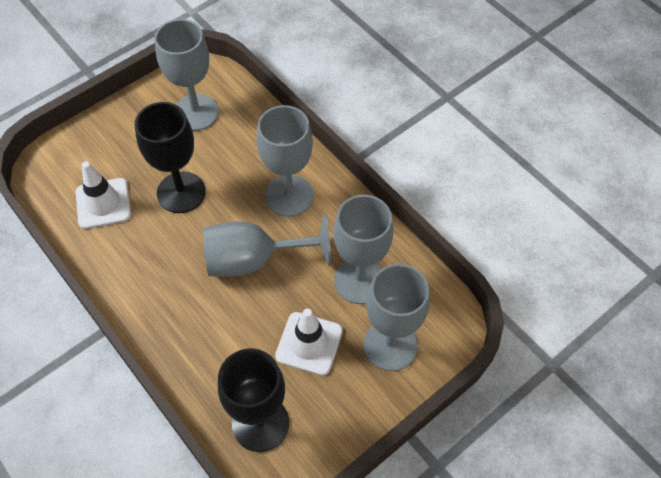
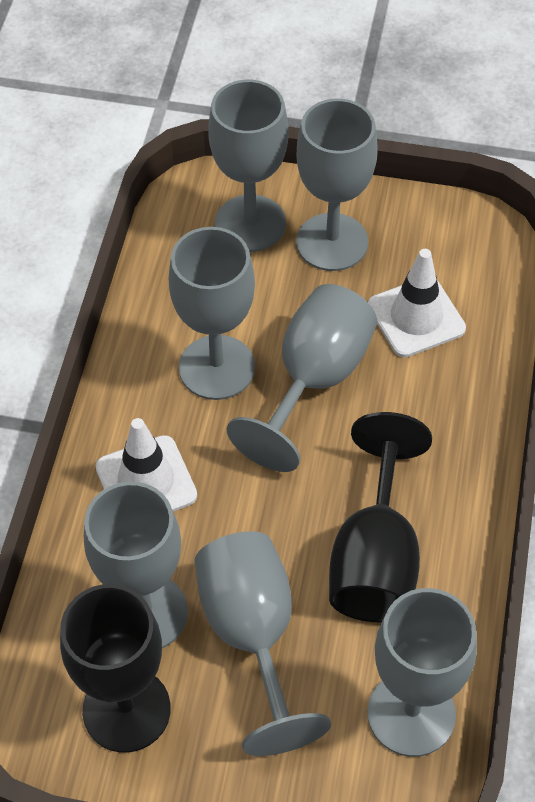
grey goblet: [154,19,219,131] [203,214,331,277] [257,105,314,217] [333,195,394,304] [363,264,430,371] = 5 -> [84,482,188,648] [169,227,255,400] [194,531,331,756] [208,80,288,252] [227,284,377,472] [296,99,377,271] [367,588,477,757] = 7

